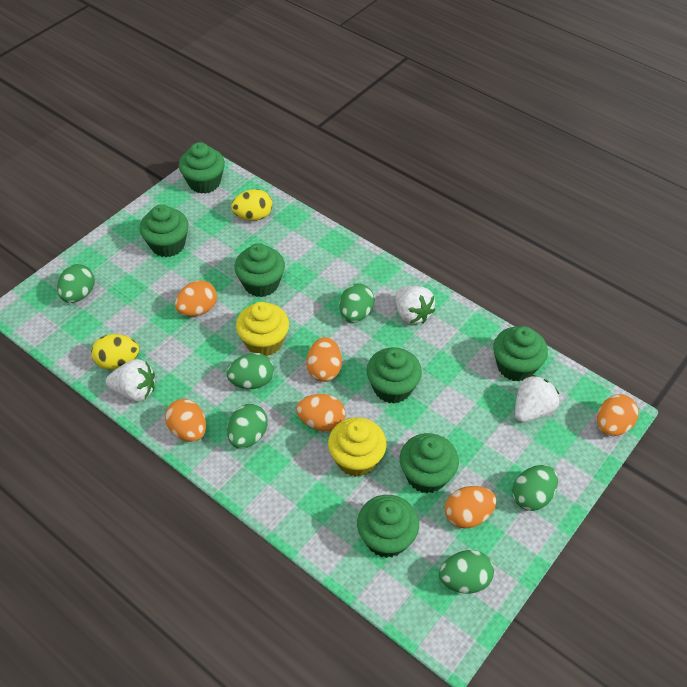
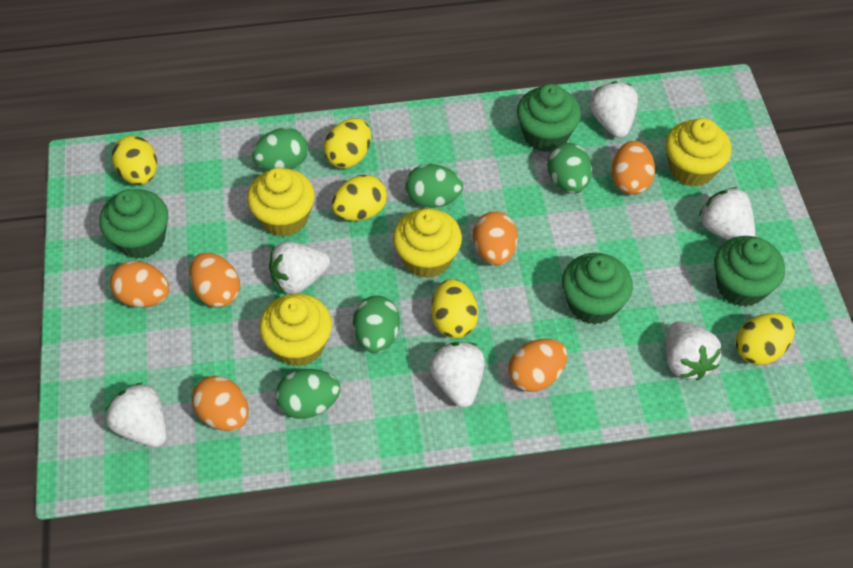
green cupcake: [139,204,189,257] [179,142,225,194] [234,243,285,297] [357,495,419,558] [367,347,422,403] [400,433,459,494] [493,326,548,382] = 7 -> [100,189,168,259] [517,84,581,152] [562,253,633,325] [714,236,785,307] = 4
green egg: [57,264,95,303] [227,353,274,389] [227,404,268,449] [339,283,374,322] [439,550,494,594] [512,465,558,511] = 6 -> [252,128,308,170] [276,369,341,419] [353,295,400,353] [405,164,463,208] [547,143,592,194] = 5
white strawberry: [106,359,155,402] [395,286,435,324] [515,375,559,423] = 3 -> [106,382,167,447] [269,241,330,294] [429,342,485,408] [590,81,638,138] [666,321,722,380] [699,187,755,240] = 6
yellow cupcake: [236,302,289,356] [328,417,387,477] = 2 -> [247,168,315,237] [259,293,332,367] [393,208,462,278] [666,118,732,187] = 4
yellow egg: [91,334,139,370] [231,189,273,221] = 2 -> [112,136,157,185] [323,118,371,169] [332,175,387,221] [431,279,478,338] [736,313,795,365] = 5

